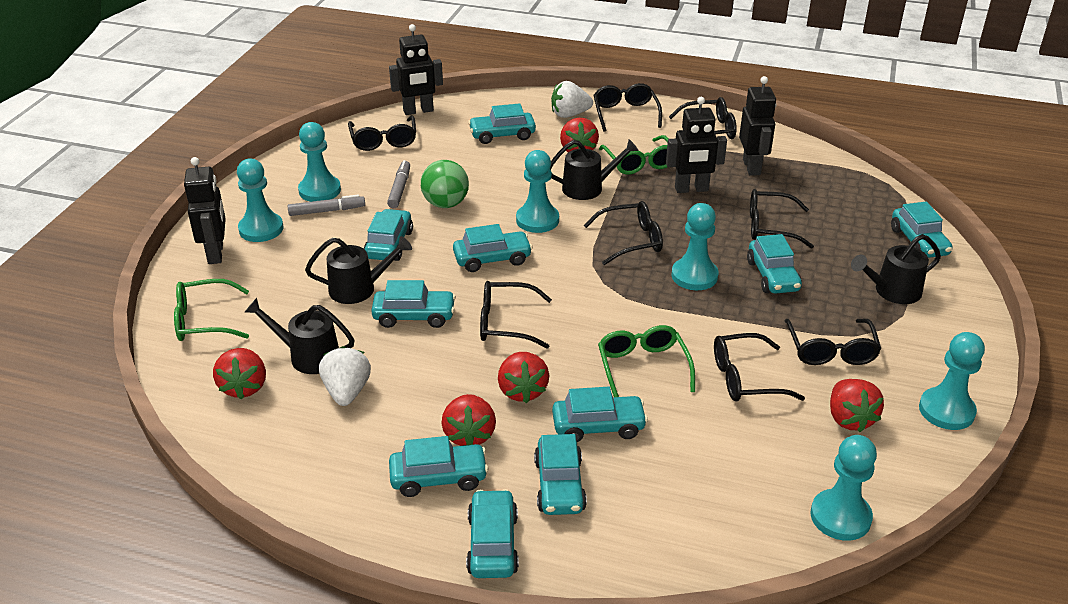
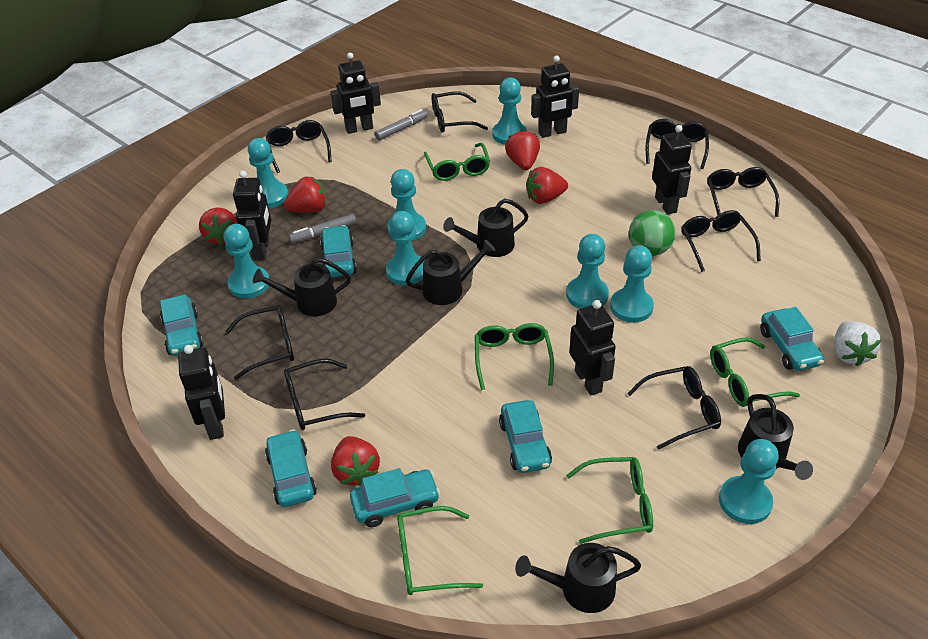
black robot: [184,157,226,264] [389,24,443,115] [666,97,727,193] [739,76,776,176] = 4 -> [178,345,225,440] [233,171,271,260] [330,53,381,134] [531,55,579,138] [569,300,616,396] [652,125,692,215] = 6
black watering can: [245,298,354,374] [305,236,412,304] [550,139,639,200] [851,234,941,304] = 4 -> [253,258,351,317] [406,239,496,305] [443,199,529,257] [515,543,641,613] [738,394,813,480] = 5
green glasses: [174,279,249,341] [598,325,695,397] [599,135,669,175] = 3 -> [397,506,483,595] [424,143,490,181] [475,323,554,390] [566,457,653,544] [710,337,800,407] = 5
turquoise car: [364,209,413,261] [371,280,456,328] [389,436,488,497] [453,224,533,272] [466,489,519,578] [468,103,536,144] [534,434,587,515] [552,387,648,442] [747,234,802,294] [891,202,952,258] = 10 -> [160,294,204,356] [265,429,317,507] [320,225,357,277] [350,468,440,527] [499,400,552,473] [760,307,824,371] = 6
turquoise pawn: [237,159,284,242] [298,122,341,202] [516,150,559,233] [671,203,719,290] [811,435,877,541] [919,332,985,430] = 6 -> [224,224,269,298] [248,138,288,208] [386,211,424,286] [387,169,426,241] [492,78,527,145] [566,234,609,309] [610,245,654,322] [719,439,779,524] = 8
white strawberry: [319,346,371,406] [551,81,593,118] = 2 -> [834,321,881,366] = 1

